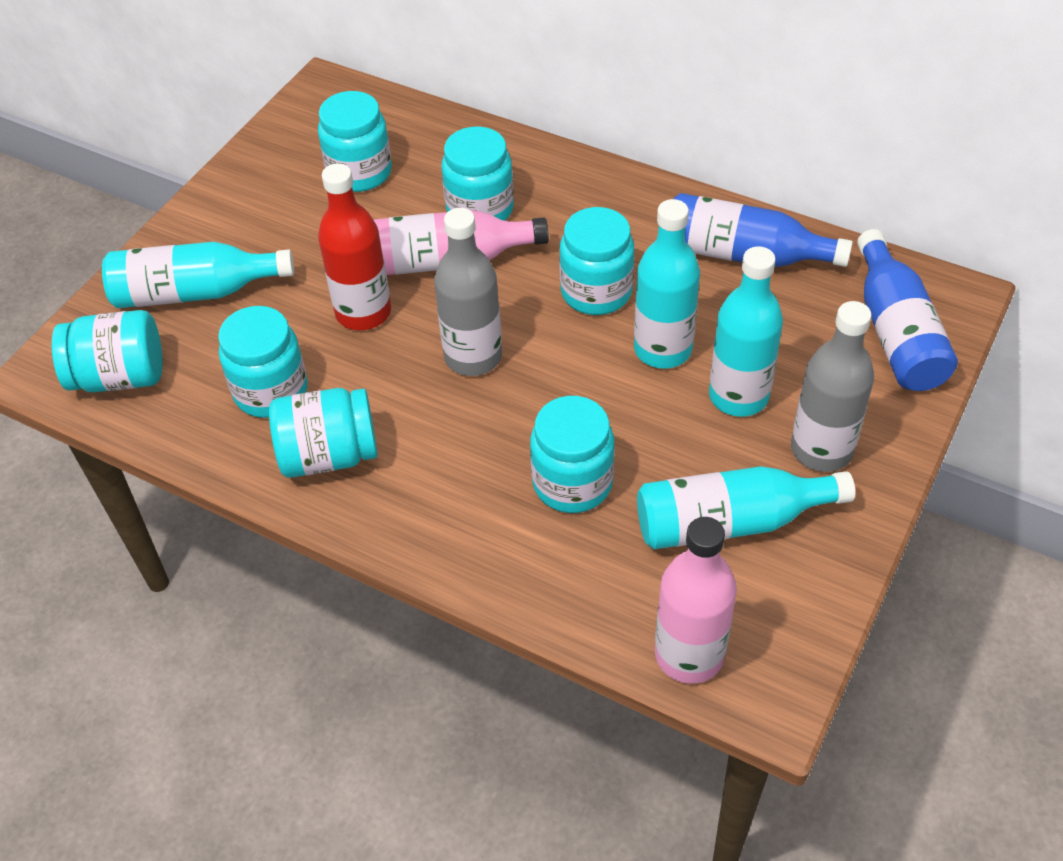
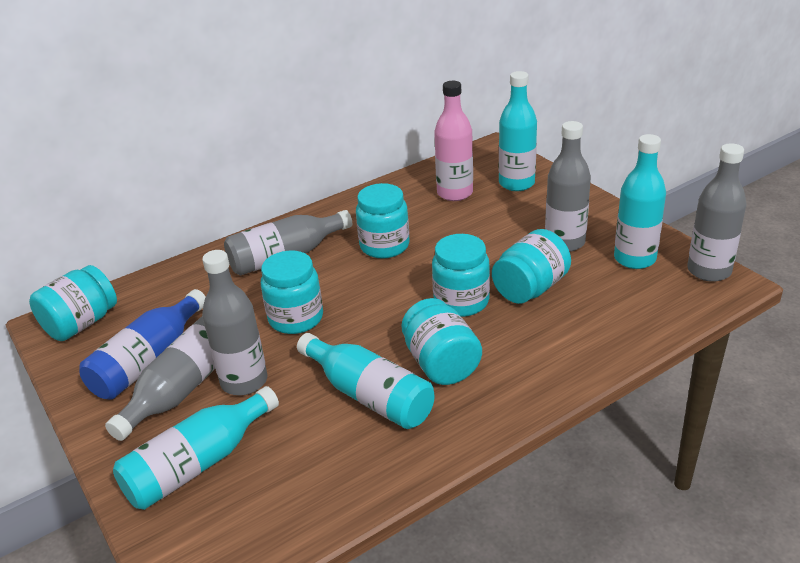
blue bottle: [673,193,853,267] [857,229,958,391] = 2 -> [79,289,206,400] = 1
grey bottle: [434,208,502,376] [791,301,874,472] = 2 -> [105,317,215,441] [202,250,268,395] [224,210,352,276] [545,121,591,252] [687,143,747,282] = 5
pink bottle: [373,210,549,275] [655,517,737,684] = 2 -> [434,81,473,201] = 1
red bottle: [318,163,391,330] = 1 -> none = 0
turquoise jar: [52,310,162,392] [218,306,308,418] [269,388,378,478] [318,91,392,192] [442,126,514,221] [530,396,615,513] [559,207,634,315] = 7 -> [29,265,117,341] [261,251,323,334] [356,183,409,259] [401,298,482,385] [432,234,490,317] [492,229,571,304] = 6

